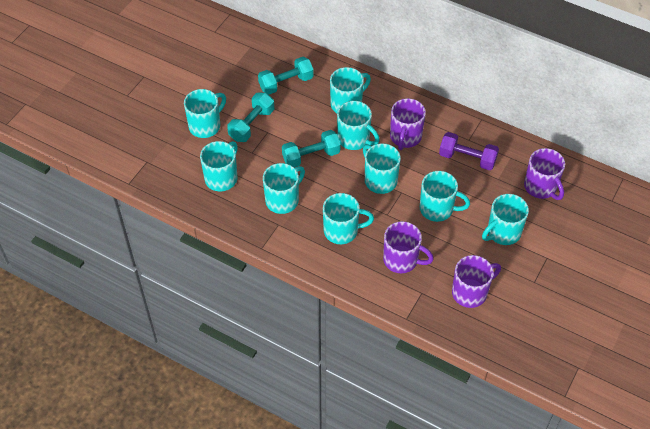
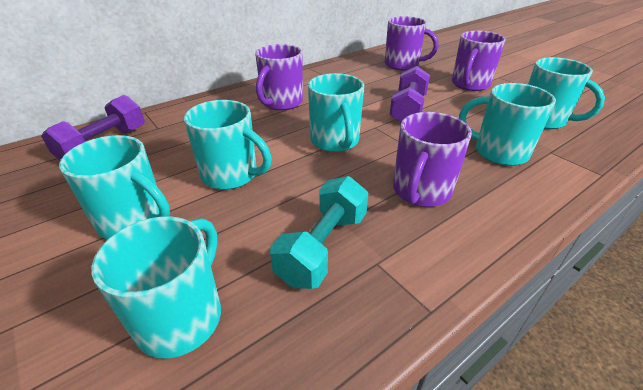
purple dumbbell: [439,132,499,171] = 1 -> [41,95,145,160] [389,66,430,123] = 2
turquoise dumbbell: [227,93,274,142] [258,57,314,95] [282,130,340,167] = 3 -> [270,176,368,289] = 1
turquoise mug: [184,89,226,138] [200,141,238,191] [263,163,305,214] [323,193,374,244] [330,67,371,113] [337,101,380,150] [363,143,401,194] [420,171,470,222] [482,194,529,245] = 9 -> [59,135,170,239] [91,216,221,358] [184,100,272,190] [308,73,364,152] [459,83,556,166] [528,57,605,129] = 6

